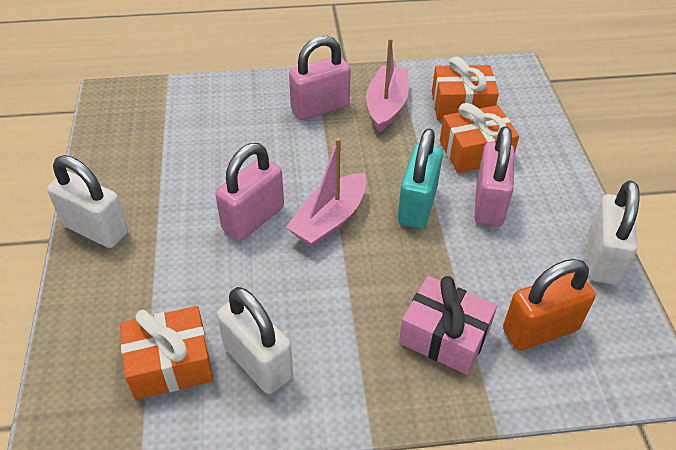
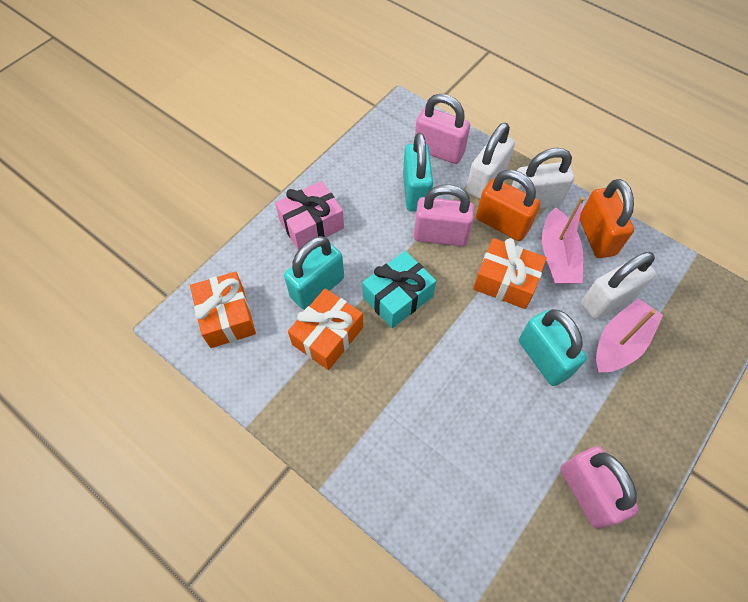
orange padlock: [503,259,595,351] = 1 -> [476,170,540,241] [579,179,634,258] = 2
turquoise gift: none = 0 -> [362,251,436,328] = 1
turquoise padlock: [398,128,443,229] = 1 -> [284,236,344,310] [403,133,433,212] [519,309,587,386] = 3

